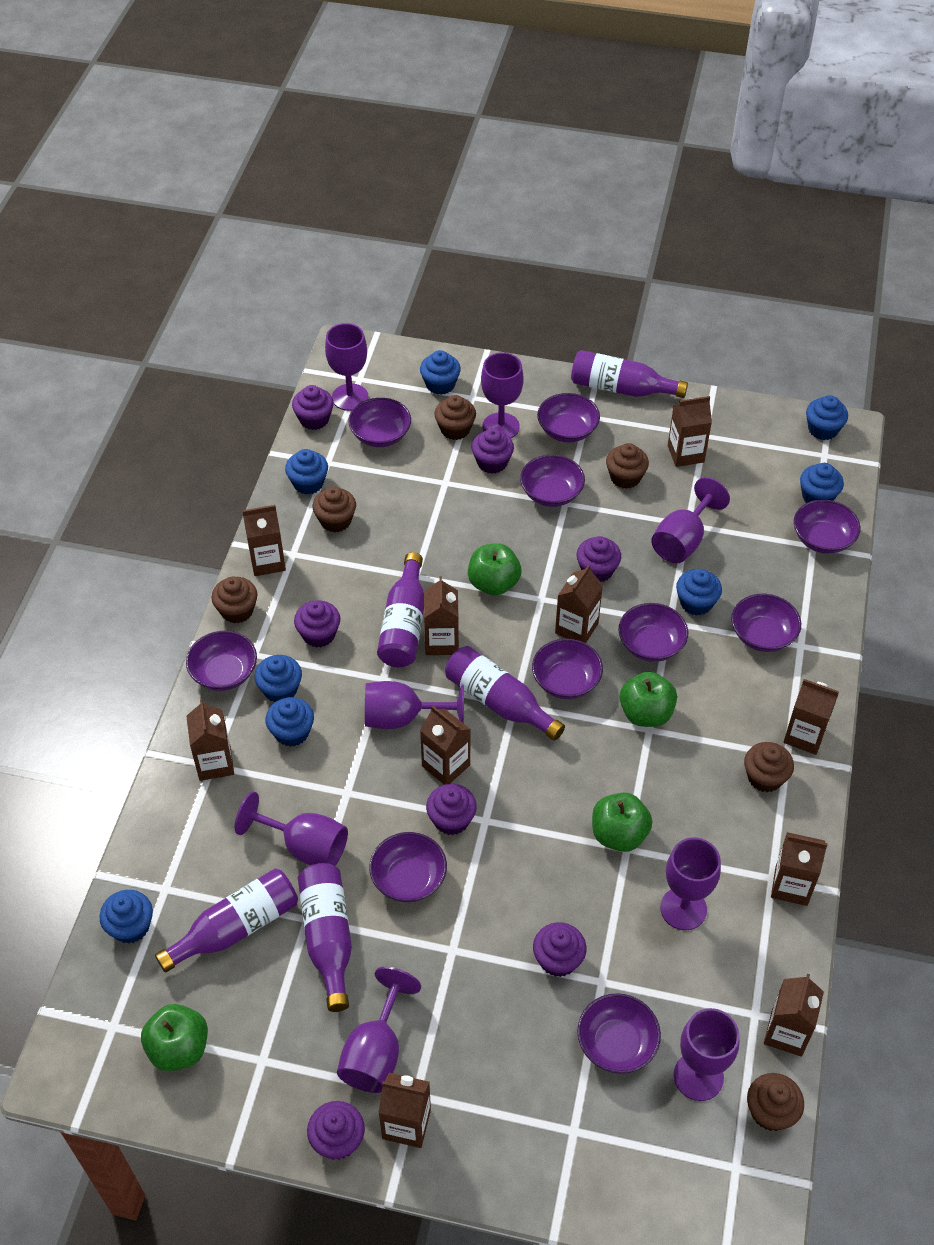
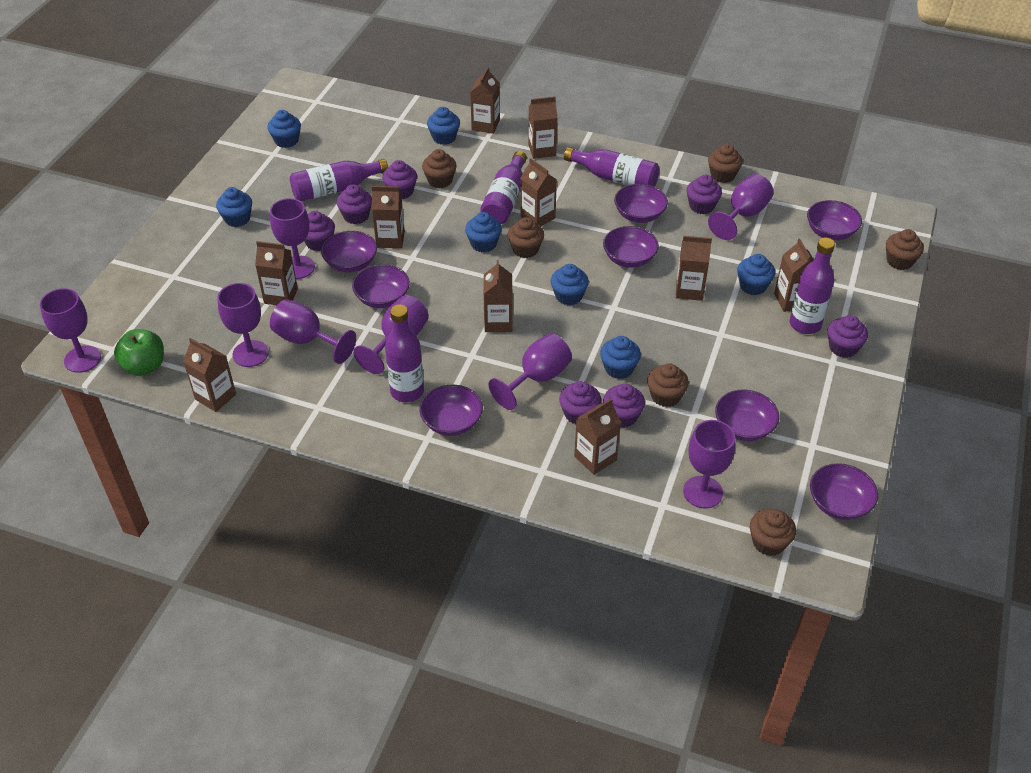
blue cupcake: [99,890,153,944] [254,655,302,703] [265,697,314,747] [285,449,328,494] [420,350,461,395] [676,569,722,616] [800,463,844,503] [806,395,848,440] = 8 -> [216,187,252,227] [267,110,301,148] [427,107,460,145] [465,212,502,253] [550,264,589,305] [600,336,641,379] [737,254,775,295] = 7
green apple: [141,1004,208,1071] [468,543,521,596] [592,792,652,852] [620,672,677,727] = 4 -> [114,329,164,376] = 1
purple bowl: [186,631,257,691] [348,398,411,447] [369,832,447,902] [520,455,585,507] [532,639,603,699] [537,393,600,443] [577,993,661,1074] [618,603,688,662] [731,594,801,652] [794,499,860,554] = 10 -> [321,231,377,272] [352,264,410,308] [419,385,483,436] [603,226,659,268] [614,184,668,223] [715,390,779,441] [807,200,862,240] [810,463,878,520] = 8

